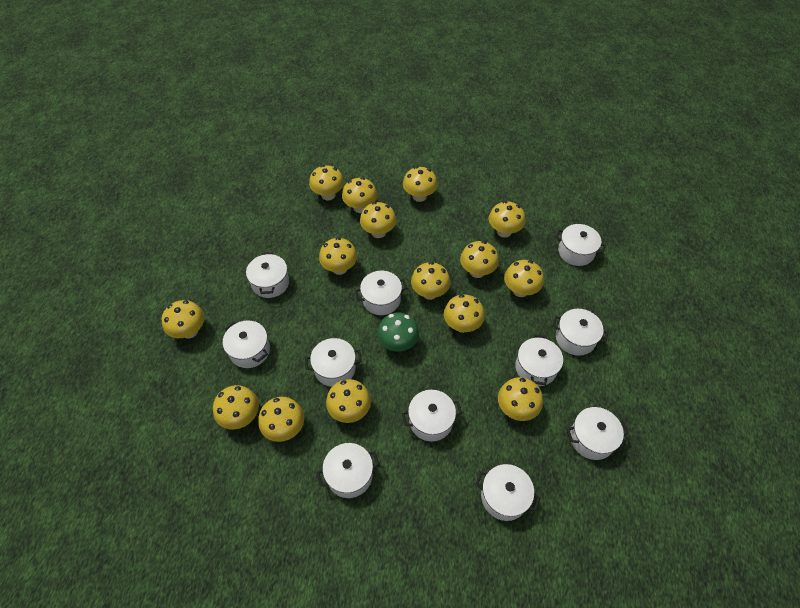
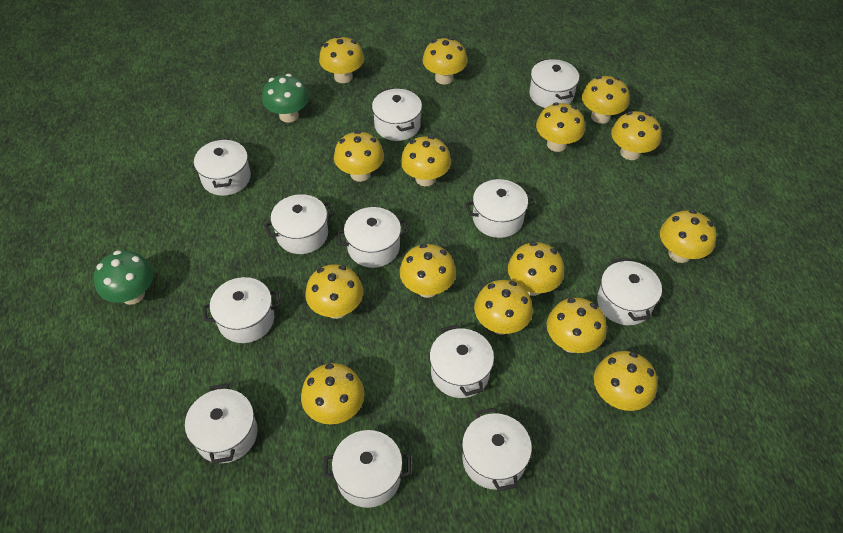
green mushroom: [377,313,419,352] = 1 -> [94,250,154,305] [262,74,309,123] = 2
white pot: [223,320,270,368] [246,252,289,298] [305,338,362,387] [316,443,380,498] [355,271,408,315] [402,390,462,442] [475,464,541,521] [515,334,563,386] [553,309,608,356] [555,224,606,266] [567,407,629,460] = 11 -> [185,384,257,464] [194,138,251,196] [203,277,281,343] [264,194,335,254] [323,430,411,508] [337,207,409,268] [372,88,422,141] [430,324,494,398] [462,408,532,491] [465,179,535,238] [529,59,579,108] [597,258,662,325] = 12

